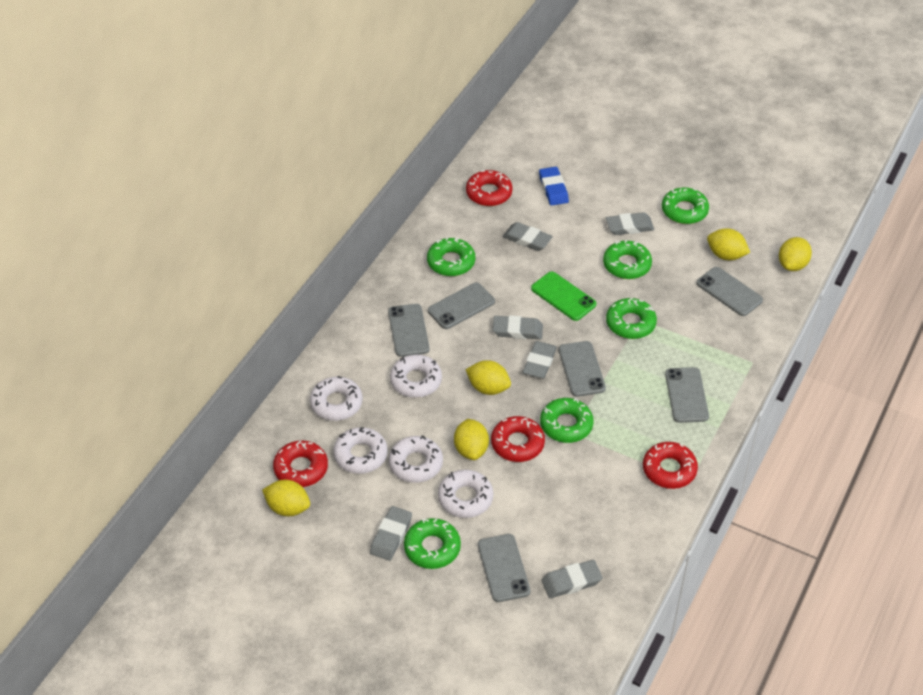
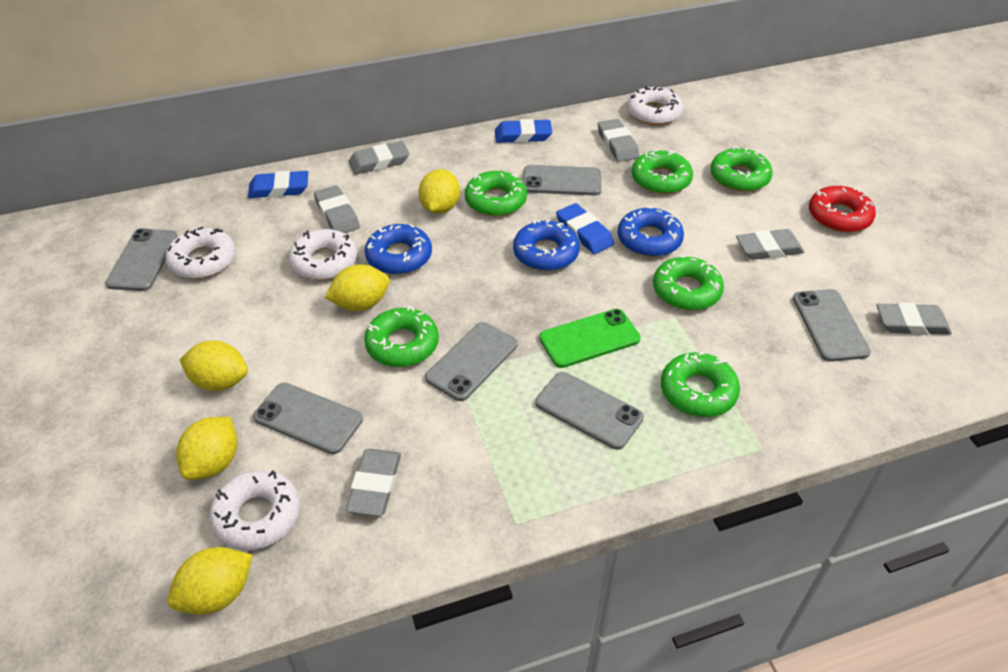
blue donut: none = 0 -> [365,224,432,275] [513,219,580,271] [618,206,684,257] = 3
blue eraser: [539,167,569,206] = 1 -> [248,171,308,198] [495,119,552,143] [556,203,614,254] = 3
red donut: [273,440,328,487] [466,170,512,206] [491,416,545,462] [643,442,698,489] = 4 -> [809,186,876,233] = 1
white donut: [310,376,363,421] [333,427,388,474] [389,435,443,483] [390,354,442,398] [438,470,493,518] = 5 -> [165,227,235,279] [209,470,300,550] [289,229,357,280] [627,86,683,125] = 4

